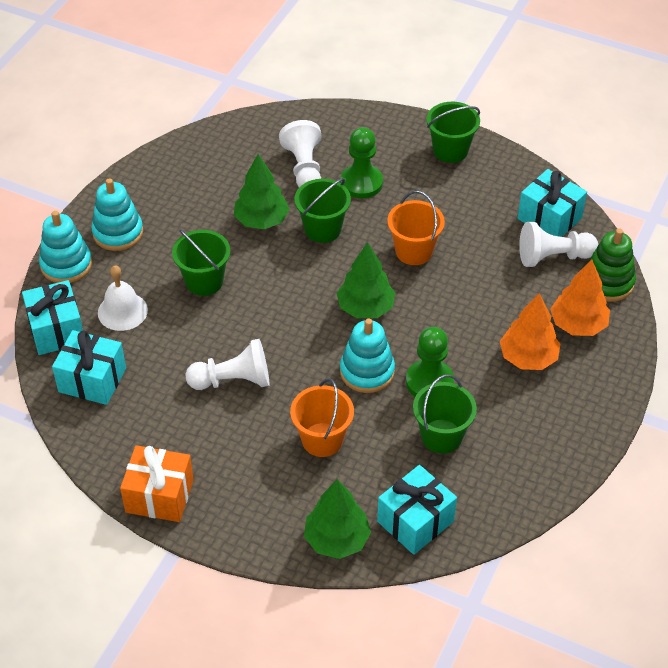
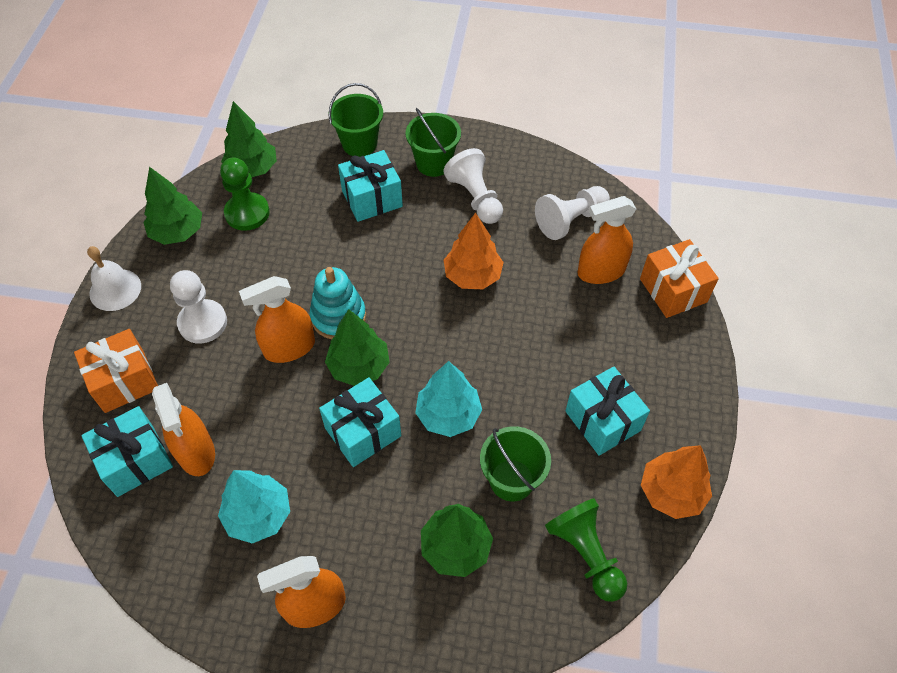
green bucket: [172,229,230,296] [294,178,351,243] [413,374,477,454] [426,102,480,163] = 4 -> [328,83,383,157] [406,108,461,177] [480,426,551,501] = 3
green stacking toy: [588,228,636,302] = 1 -> none = 0
green tree: [234,154,290,229] [304,479,371,559] [337,242,396,318] = 3 -> [143,167,202,245] [221,101,277,177] [325,309,390,386] [421,504,493,577] = 4
orange bucket: [290,379,354,457] [387,191,445,265] = 2 -> none = 0
orange gift: [120,445,194,522] = 1 -> [74,329,158,413] [640,239,719,318] = 2
orange spray bottle: none = 0 -> [152,383,215,476] [239,276,315,363] [257,556,346,628] [577,196,636,284] = 4
turquoise stacking toy: [39,211,92,283] [91,178,143,251] [340,319,395,393] = 3 -> [310,267,366,339] = 1
turquoise tree: none = 0 -> [218,470,290,544] [415,361,482,437] = 2

